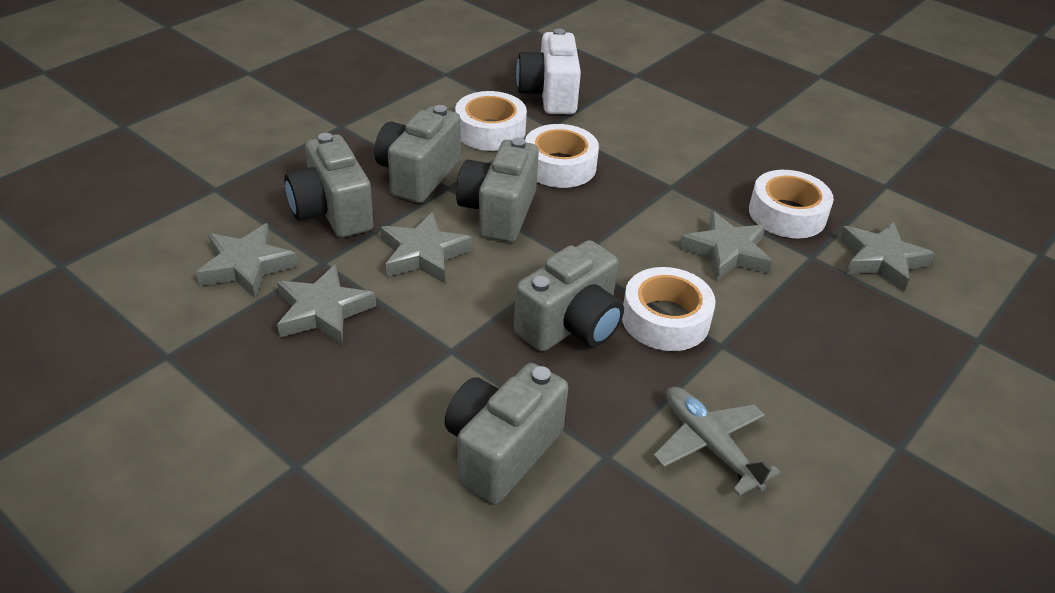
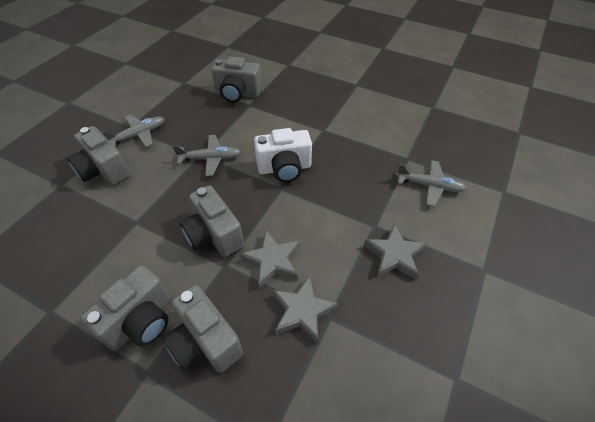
grey plane: [653,387,781,496] = 1 -> [101,115,164,147] [172,135,241,176] [396,160,467,206] = 3
grey star: [196,223,298,298] [277,264,376,344] [380,212,472,283] [679,211,772,280] [839,222,935,292] = 5 -> [240,231,300,288] [273,276,338,344] [364,224,426,279] = 3
white tape: [455,91,527,151] [525,124,599,188] [622,267,716,351] [749,170,834,238] = 4 -> none = 0

